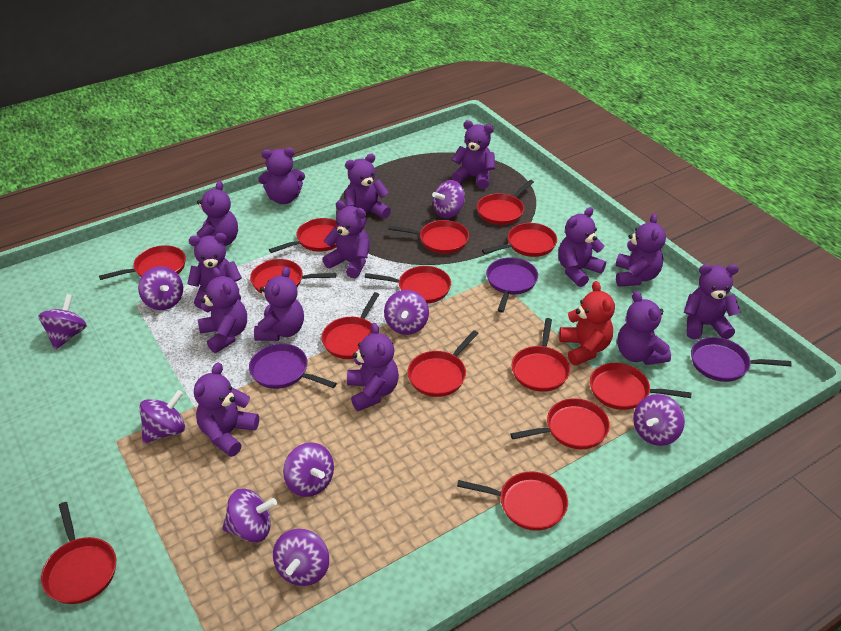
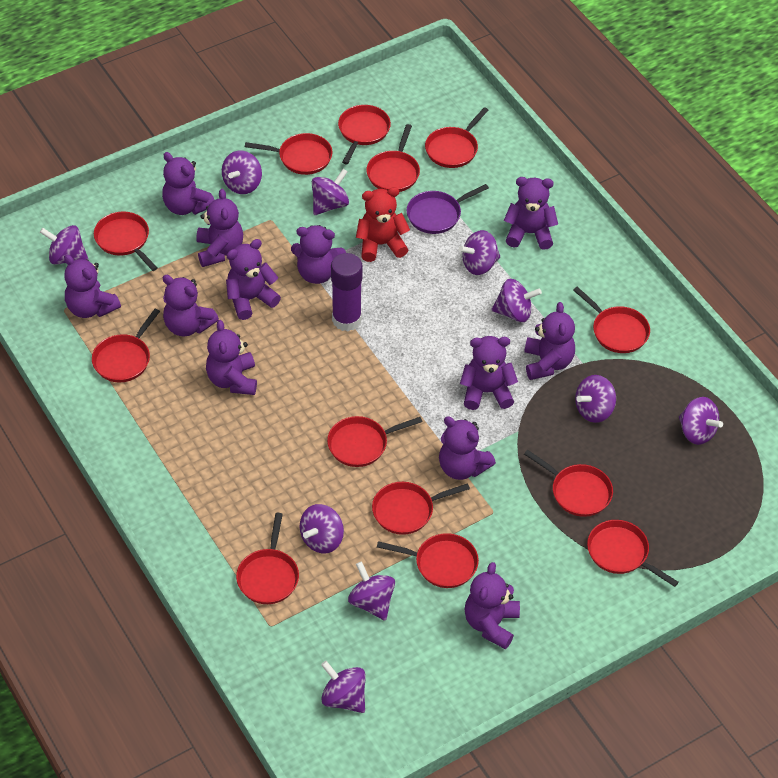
purple glue stick: none = 0 -> [331,253,363,331] = 1
purple pan: [249,343,337,389] [486,257,538,313] [691,337,792,382] = 3 -> [406,184,489,234] = 1
purple spinning top: [38,294,87,350] [138,266,183,310] [139,390,185,444] [222,489,277,543] [273,529,329,586] [283,442,334,497] [384,290,429,335] [432,180,465,218] [633,394,685,446] = 9 -> [40,225,88,265] [222,151,262,194] [300,504,344,553] [312,169,349,215] [321,661,366,713] [348,561,395,621] [459,230,500,275] [492,279,542,322] [575,375,616,423] [679,397,723,445] = 10
purple teddy bear: [187,233,242,309] [194,181,238,248] [194,363,259,457] [198,267,247,353] [254,267,304,341] [258,148,305,204] [322,200,370,278] [345,154,391,224] [347,323,399,411] [451,120,495,189] [558,207,606,287] [615,214,666,287] [617,291,671,365] [684,264,741,339] = 14 -> [64,254,121,318] [162,152,214,215] [162,275,219,336] [196,189,243,267] [206,320,257,395] [226,239,281,320] [291,225,346,284] [439,416,496,480] [460,336,518,410] [464,562,520,649] [504,177,558,250] [524,302,575,380] = 12
red pan: [41,502,116,604] [99,245,186,280] [250,259,336,294] [269,218,337,253] [321,292,380,359] [364,266,451,303] [388,220,469,254] [407,330,479,397] [457,472,568,531] [477,180,534,225] [482,223,557,257] [510,398,610,449] [511,318,570,392] [590,363,691,410] = 14 -> [92,309,160,383] [94,212,158,271] [236,513,299,604] [245,133,332,175] [327,416,422,467] [338,105,391,164] [366,124,420,192] [372,482,470,535] [377,533,479,588] [425,107,489,168] [524,450,613,517] [573,287,650,353] [587,520,679,587] = 13

